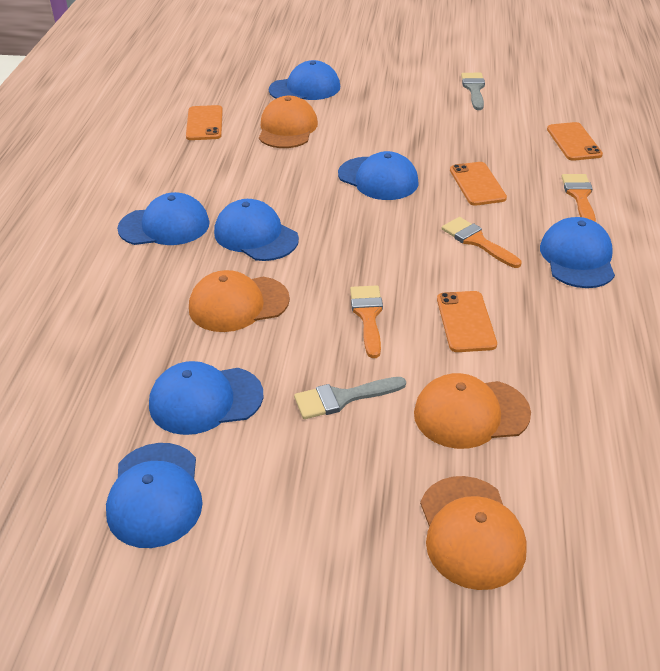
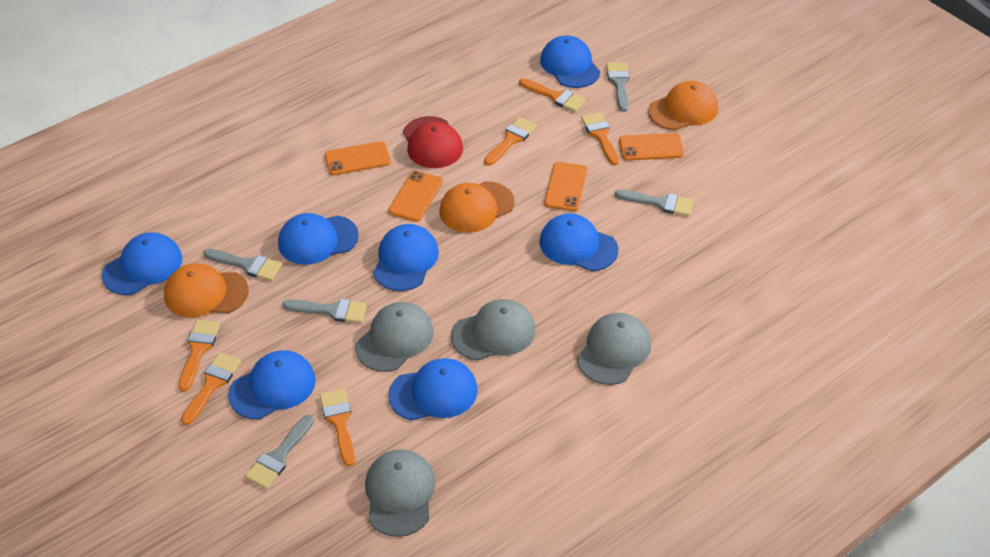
grey brush: [294,377,406,419] [461,73,485,110] = 2 -> [203,249,282,281] [245,415,314,489] [282,299,367,323] [606,62,630,112] [615,189,694,216] = 5
grey cap: none = 0 -> [355,302,434,372] [365,449,436,537] [451,299,535,361] [577,313,651,385] = 4
orange brush: [350,285,383,358] [442,217,521,268] [561,174,596,222] = 3 -> [178,320,220,392] [181,352,241,425] [320,388,355,466] [484,117,537,166] [519,78,586,112] [581,112,619,165] = 6
orange cap: [189,270,290,332] [259,96,318,148] [414,373,531,449] [420,476,527,590] = 4 -> [164,263,249,318] [439,181,515,233] [648,81,718,130] = 3
red cap: none = 0 -> [403,116,463,168] = 1

